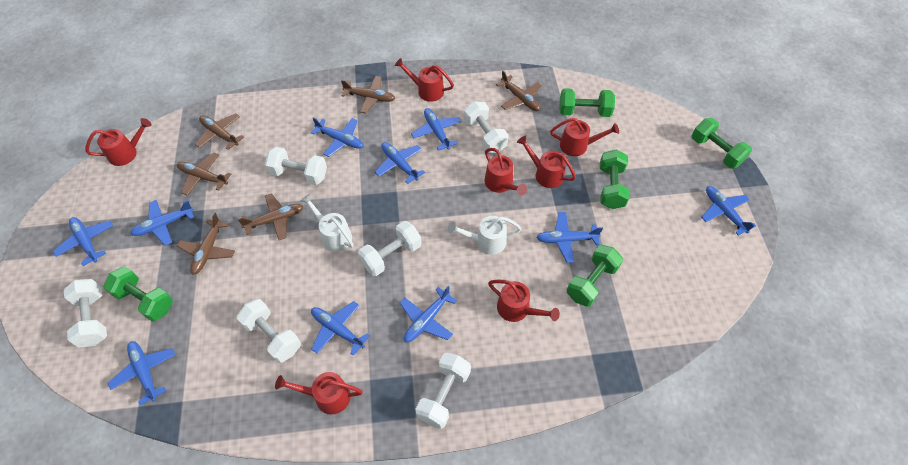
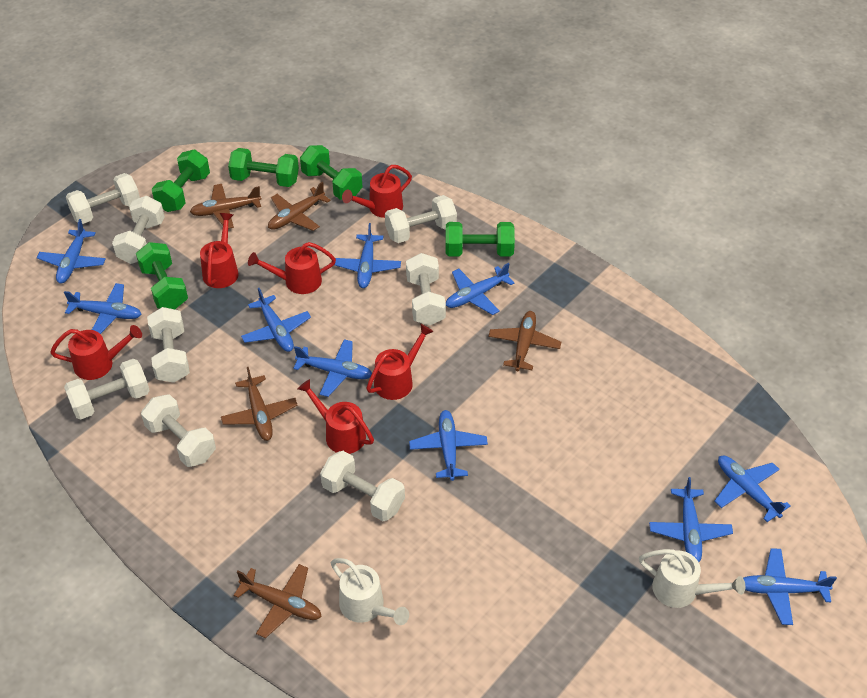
brown plane: [177,152,231,195] [177,213,235,275] [195,113,244,150] [238,193,304,240] [341,76,395,114] [496,71,542,111] = 6 -> [190,184,262,229] [221,367,297,441] [233,564,322,638] [268,182,331,231] [488,311,561,371] = 5
red watering can: [86,118,152,166] [275,372,363,414] [394,58,454,102] [485,148,527,195] [488,279,560,322] [517,135,576,188] [550,118,619,156] = 7 -> [50,325,142,380] [200,213,239,288] [248,242,336,294] [298,379,374,454] [342,165,412,218] [367,324,434,400] = 6
white dumbbell: [64,279,107,348] [237,299,301,363] [265,147,327,185] [358,221,422,276] [416,353,471,429] [464,101,509,153] = 6 -> [64,359,150,420] [66,173,140,224] [112,196,165,264] [141,394,216,467] [147,307,190,383] [320,451,405,521] [385,195,457,243] [406,253,446,325] = 8

